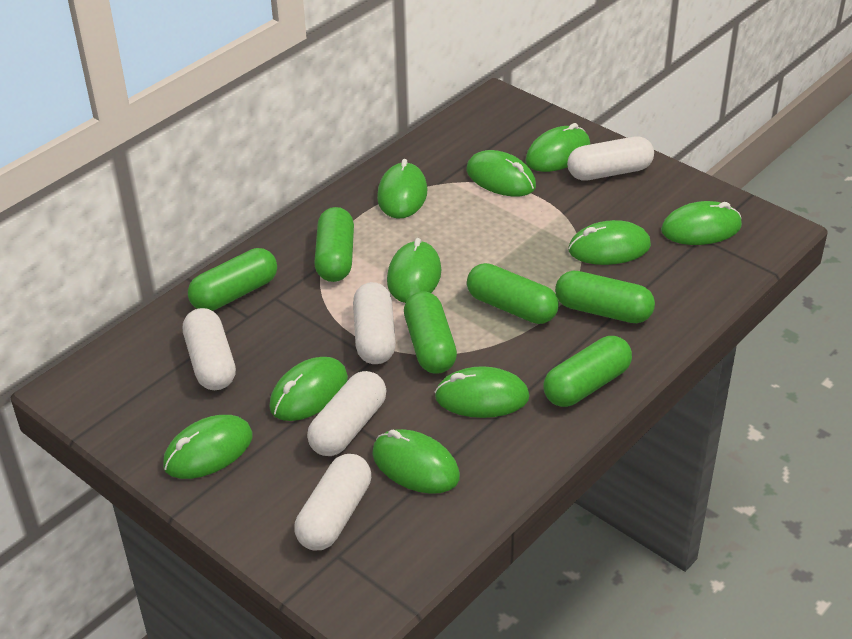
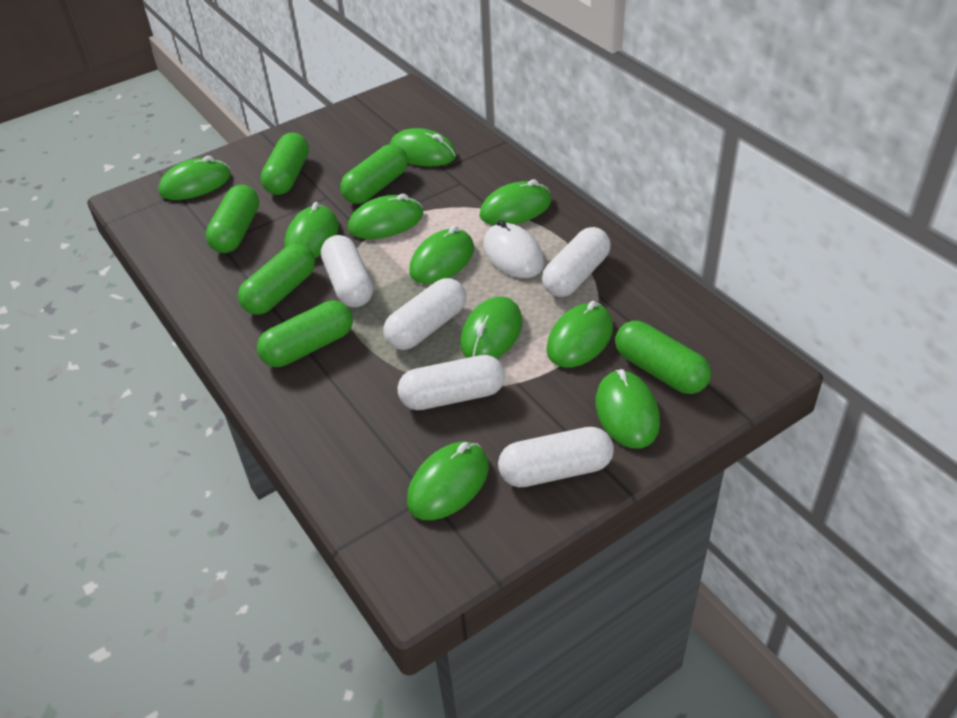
white mouse: none = 0 -> [483,220,544,278] = 1

